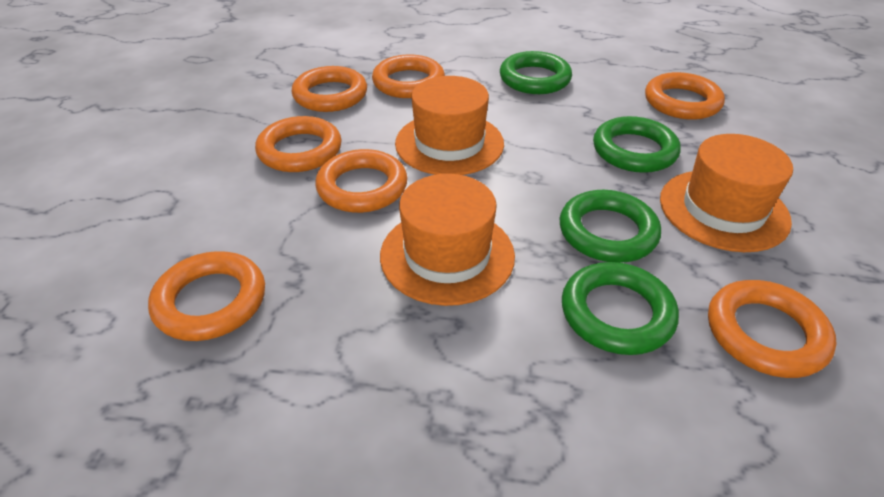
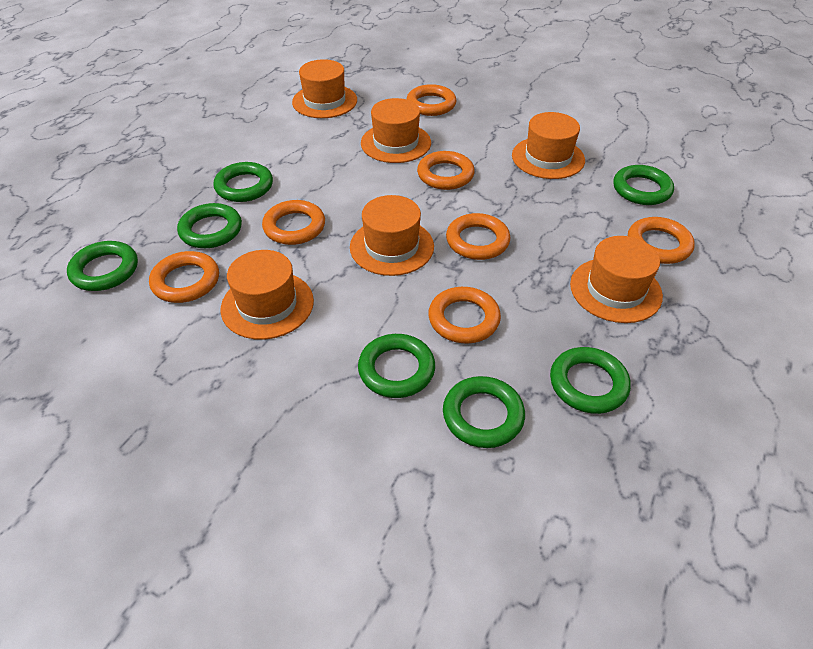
green ring: [500,51,572,94] [560,190,661,263] [562,262,679,355] [593,116,681,173] = 4 -> [67,241,138,291] [177,203,242,248] [213,162,273,202] [358,334,435,398] [443,376,525,448] [550,347,631,414] [613,165,674,205] = 7
orange hat: [380,174,515,306] [395,76,504,175] [660,134,793,252] = 3 -> [221,250,314,340] [292,59,357,118] [350,195,434,276] [361,98,431,163] [512,112,585,179] [570,236,663,323] = 6

